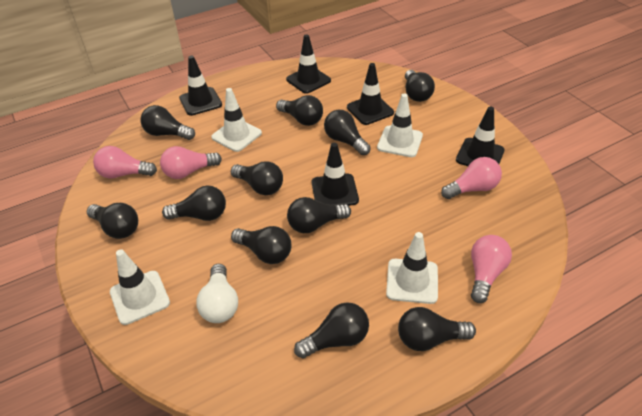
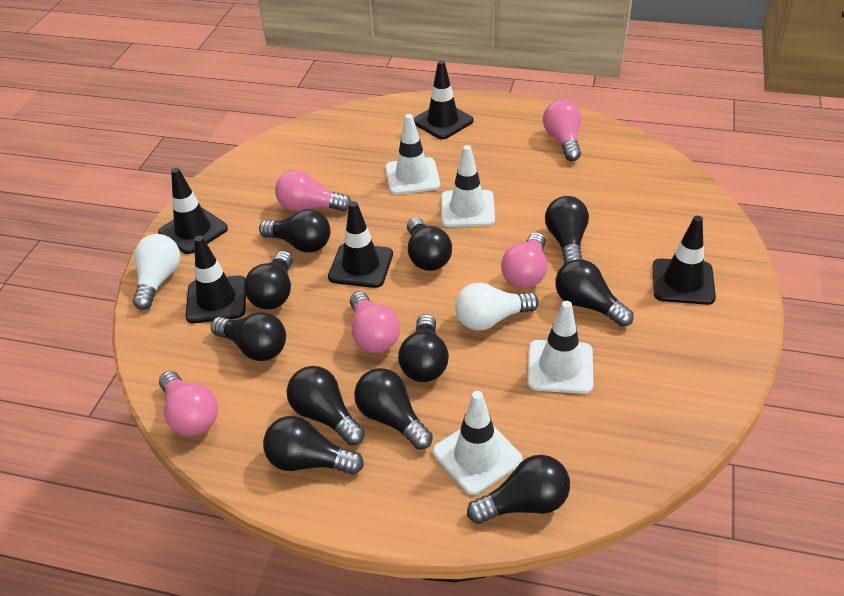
pink light bulb: [93,146,157,178] [160,146,222,179] [441,157,502,199] [471,235,512,303] = 4 -> [159,371,218,436] [275,170,351,212] [350,291,400,353] [501,232,547,289] [543,99,581,161] = 5
white light bulb: [196,264,238,323] = 1 -> [133,234,180,310] [455,283,539,331] = 2

